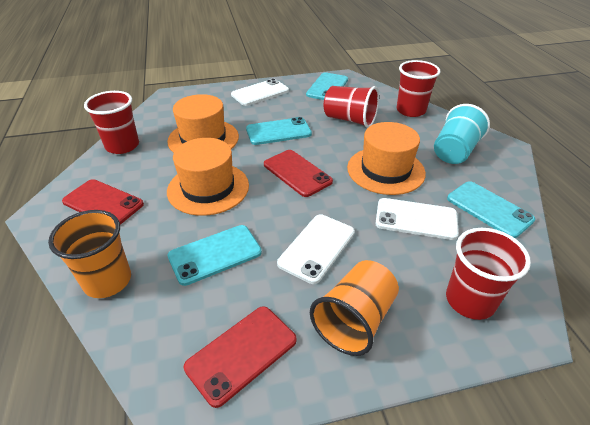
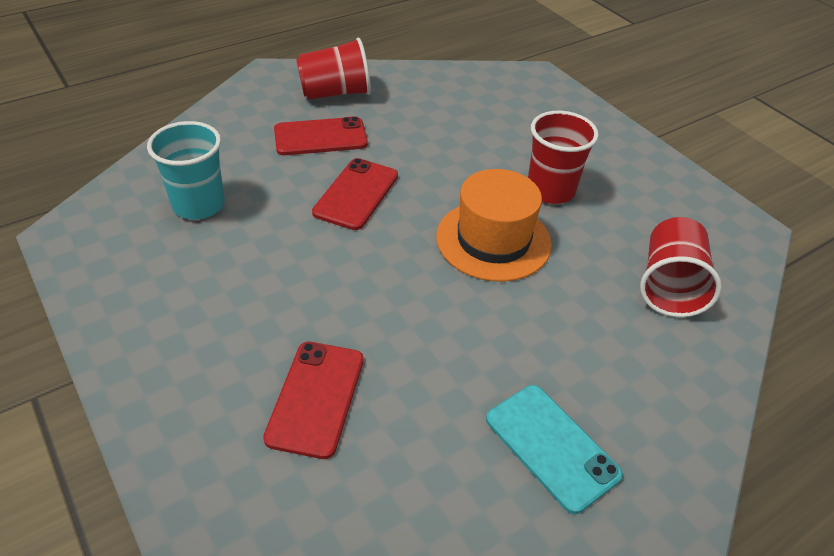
orange cup: [48,210,131,298] [310,260,399,356] = 2 -> none = 0
orange hat: [167,94,239,153] [167,138,249,216] [347,122,426,195] = 3 -> [436,169,552,282] = 1
red cup: [84,91,139,154] [324,86,379,128] [397,60,440,117] [446,228,531,320] = 4 -> [296,37,371,100] [528,111,599,204] [640,217,722,317] = 3
turquoise phone: [168,225,262,286] [246,117,312,145] [306,72,348,100] [447,181,535,238] = 4 -> [486,385,623,514] = 1
white phone: [231,79,289,106] [277,214,355,284] [375,198,459,240] = 3 -> none = 0

